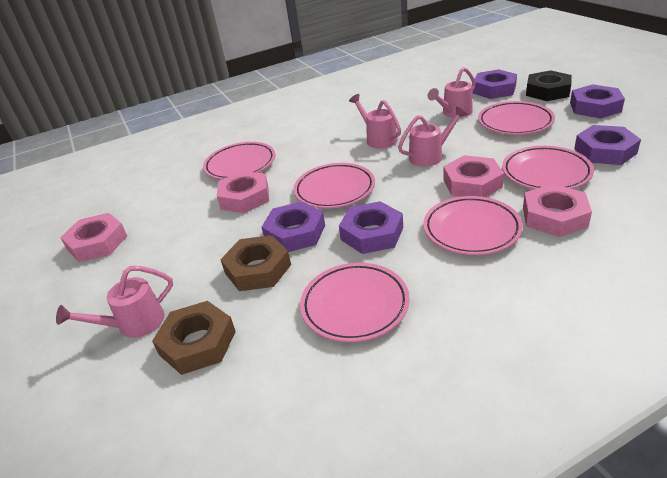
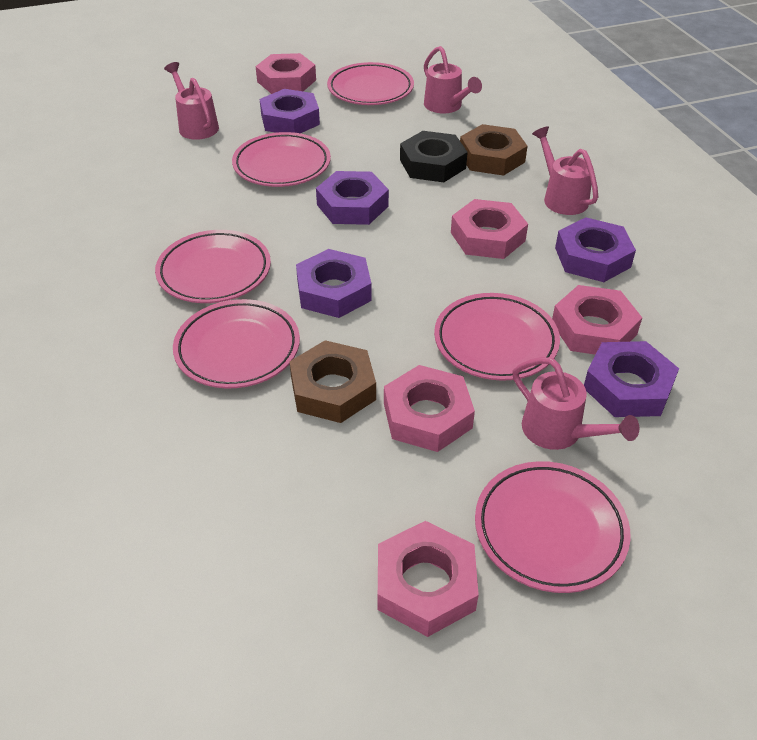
pink nut: [60,213,127,262] [217,171,269,213] [443,155,504,197] [523,184,592,237] = 4 -> [255,53,316,94] [378,521,479,637] [384,365,475,452] [451,199,528,259] [552,285,642,355] = 5

